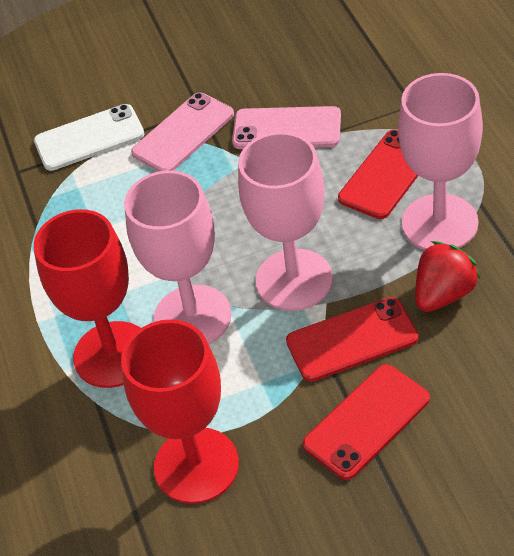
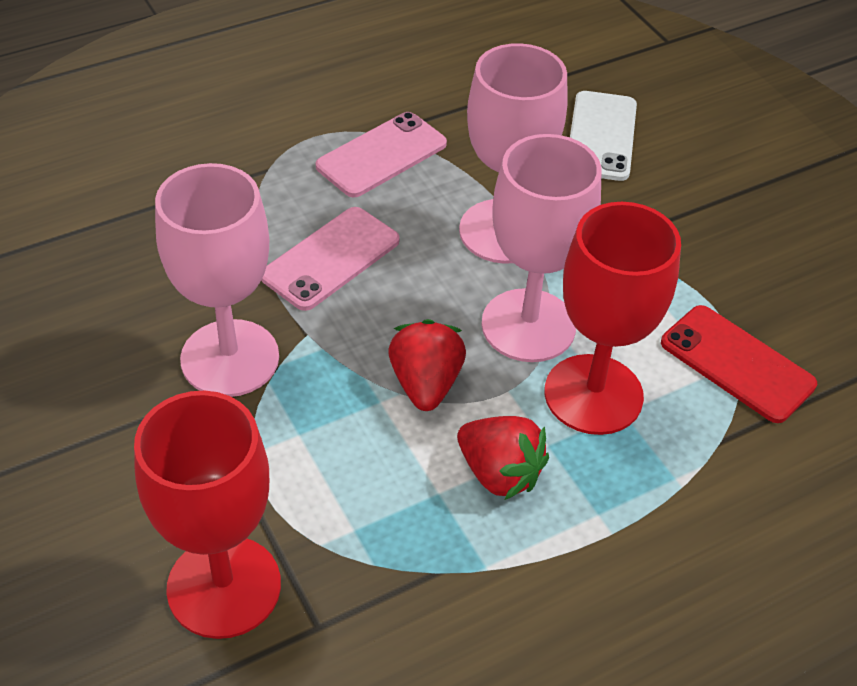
red phone: [286,297,419,382] [303,364,430,480] [338,130,418,219] = 3 -> [661,305,817,423] = 1
red strawberry: [415,241,480,312] = 1 -> [388,319,466,411] [457,416,549,500] = 2

